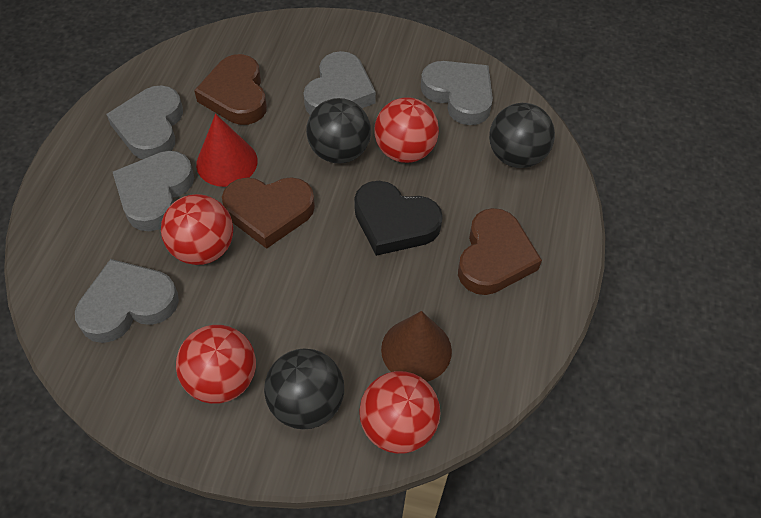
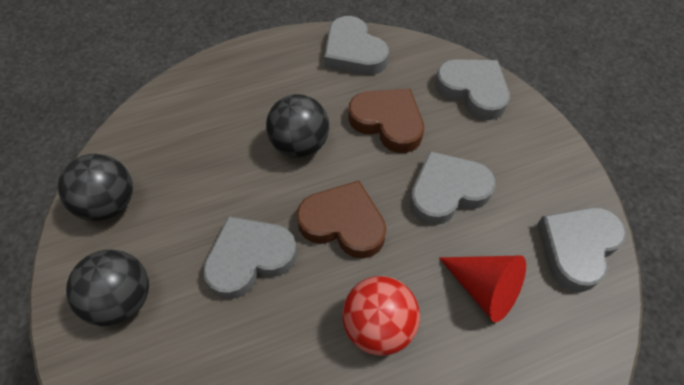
black heart: [354,181,443,256] = 1 -> none = 0
brown cone: [381,311,452,382] = 1 -> none = 0
brown heart: [194,54,267,125] [222,177,315,249] [458,208,542,295] = 3 -> [296,181,386,259] [348,89,424,153] = 2
red ball: [161,194,233,265] [176,325,256,404] [359,371,441,454] [374,97,439,163] = 4 -> [342,276,420,356] = 1

